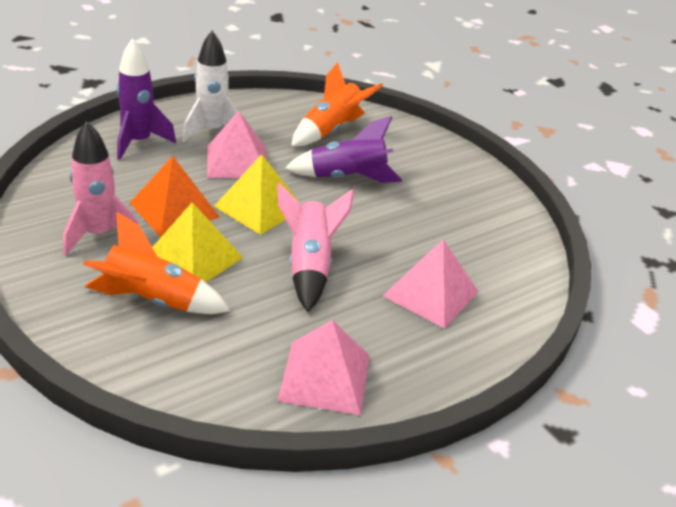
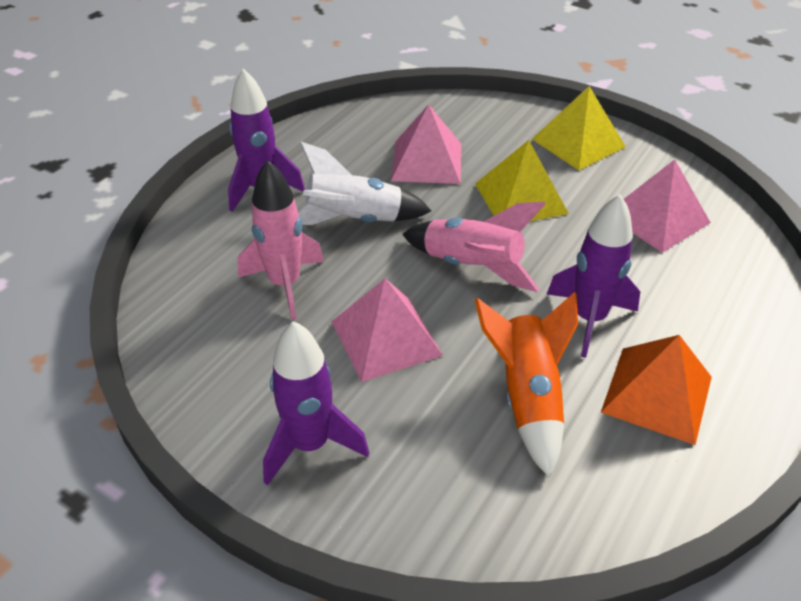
orange rocket: [83,212,231,314] [291,62,383,147] = 2 -> [475,292,578,478] = 1
purple rocket: [116,39,176,160] [285,116,402,183] = 2 -> [228,69,305,212] [263,321,369,486] [547,194,640,358] = 3

